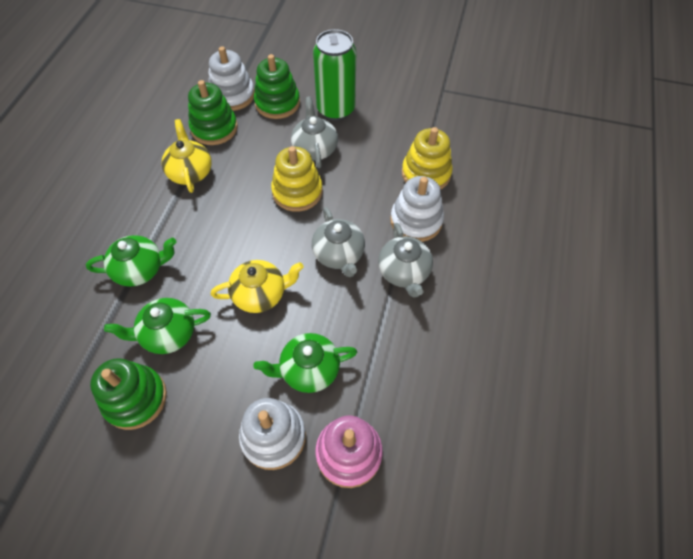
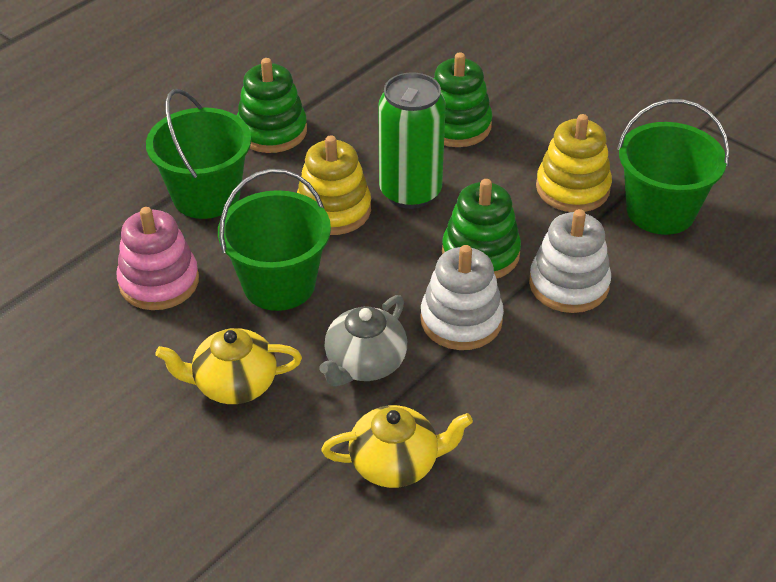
green bucket: none = 0 -> [146,89,251,219] [218,169,331,311] [617,99,729,235] = 3
green teapot: [86,235,176,287] [104,298,211,354] [253,333,357,393] = 3 -> none = 0
grey teapot: [291,96,338,168] [312,207,365,277] [378,223,433,298] = 3 -> [319,295,407,386] = 1
white stacking toy: [208,46,255,111] [239,398,306,470] [390,176,444,242] = 3 -> [420,245,504,350] [529,209,611,313] = 2

